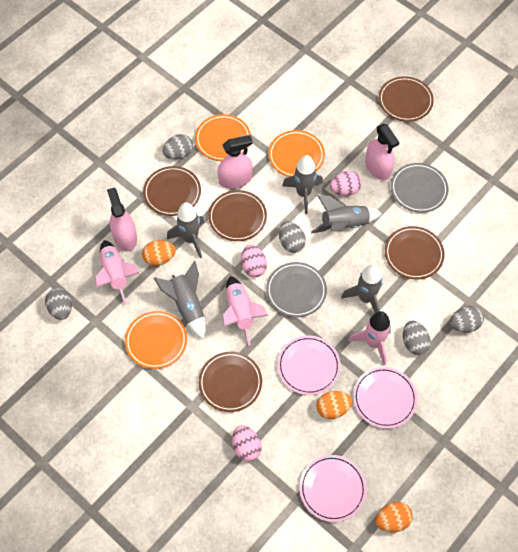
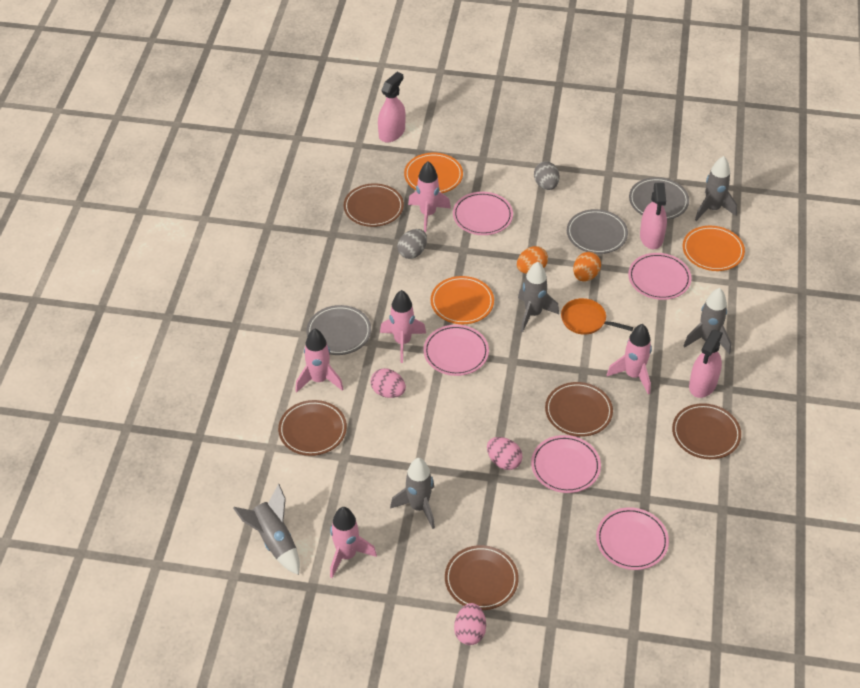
grey egg: [45,288,72,320] [163,134,193,160] [279,221,306,253] [403,321,431,355] [450,306,484,333] = 5 -> [397,229,427,259] [534,161,560,190] = 2
grey plate: [266,262,327,317] [391,163,449,213] = 2 -> [306,305,371,355] [567,209,628,254] [629,177,689,220] = 3
orange egg: [142,240,176,266] [316,391,353,419] [375,502,413,532] = 3 -> [517,246,548,274] [573,252,601,282] = 2
orange pan: none = 0 -> [561,298,633,335] = 1
pink plate: [277,336,341,395] [299,455,367,522] [353,367,417,428] = 3 -> [423,325,489,376] [453,192,513,235] [531,435,601,493] [596,507,669,570] [628,253,692,300] = 5
pink rocket: [95,240,139,305] [222,276,268,346] [348,311,391,365] = 3 -> [295,328,343,392] [330,507,377,578] [380,290,426,363] [408,161,451,232] [607,324,652,394] = 5

